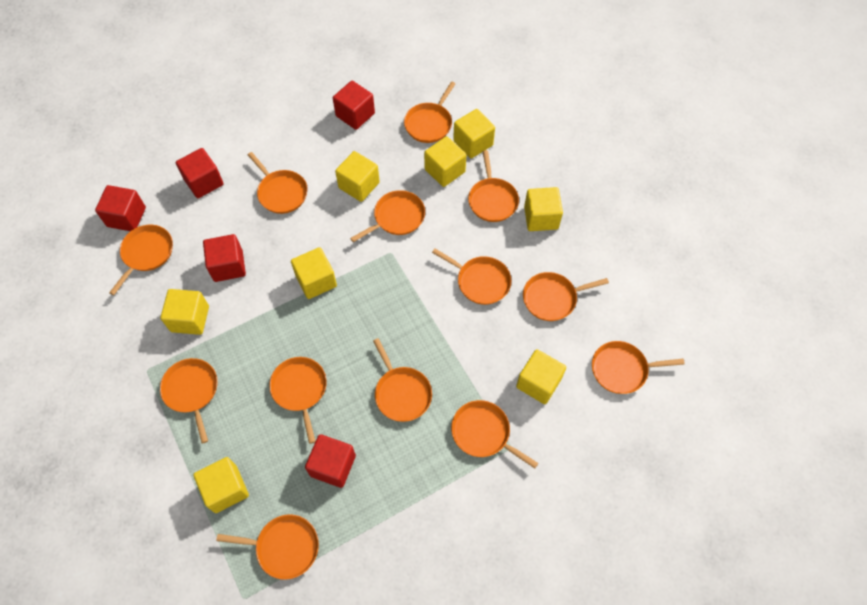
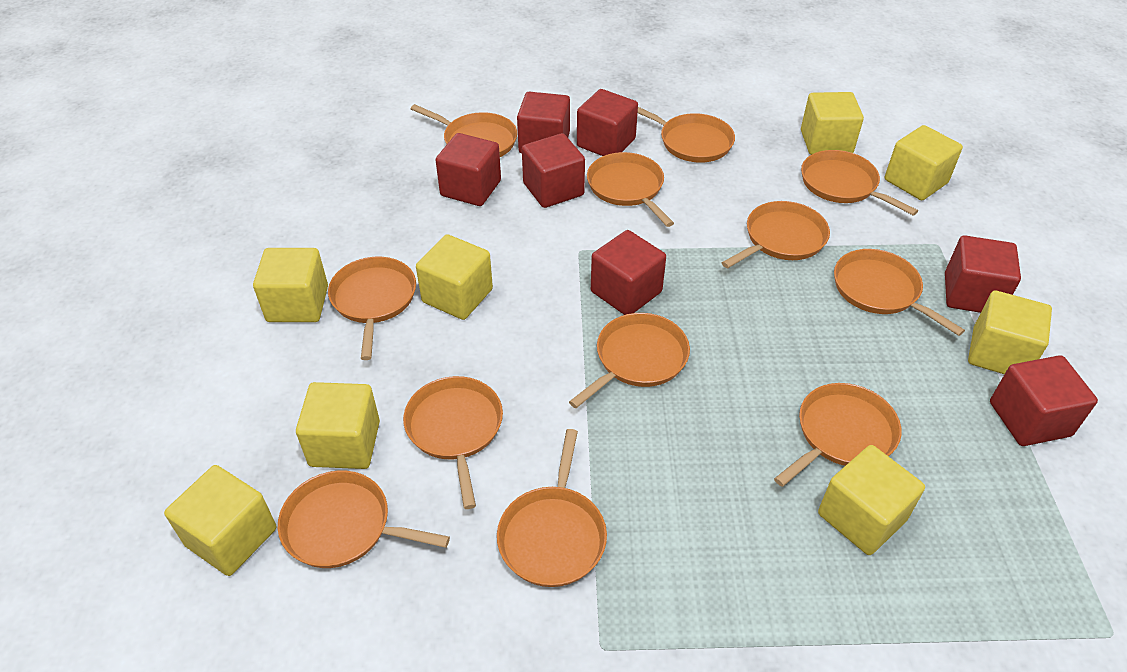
orange pan: [109,225,173,295] [160,358,217,444] [216,515,319,580] [248,152,308,214] [269,357,327,444] [350,190,425,242] [373,338,432,422] [404,82,455,143] [432,249,511,305] [451,400,538,469] [468,150,519,222] [523,272,609,321] [592,341,685,394] = 13 -> [278,471,450,568] [328,257,416,360] [403,376,503,509] [411,104,517,157] [497,429,607,587] [569,313,690,408] [587,152,674,227] [638,107,735,163] [722,201,830,268] [774,383,902,487] [801,150,918,216] [834,249,965,336] = 12
red cube: [95,185,146,231] [176,148,224,198] [203,234,246,282] [305,434,356,488] [333,81,375,130] = 5 -> [436,133,501,206] [517,92,570,153] [522,133,585,208] [577,89,638,156] [591,230,666,315] [945,235,1021,313] [990,355,1098,446] = 7

